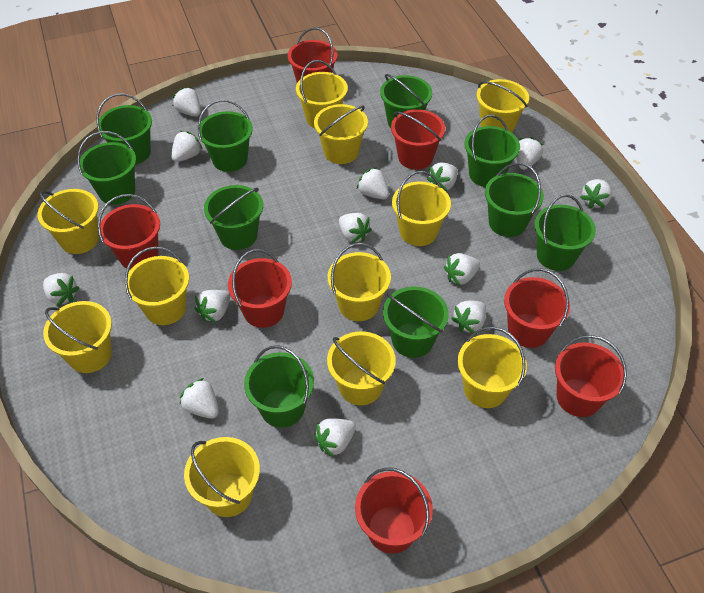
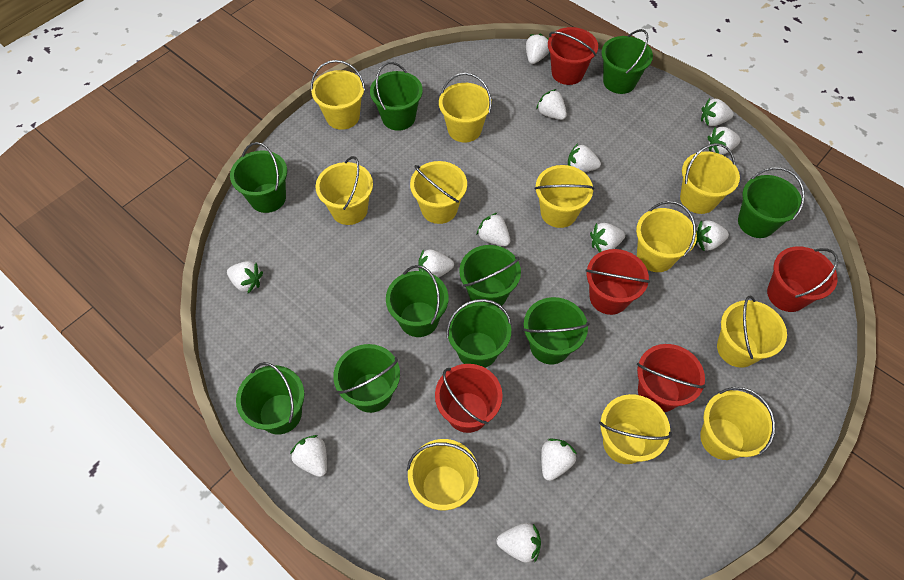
red bucket: [98,194,160,270] [228,249,292,328] [288,28,338,83] [355,467,433,554] [391,109,445,170] [504,269,570,348] [555,335,627,417] = 7 -> [435,364,503,433] [548,27,598,85] [585,249,650,315] [637,344,706,412] [767,246,838,312] = 5

